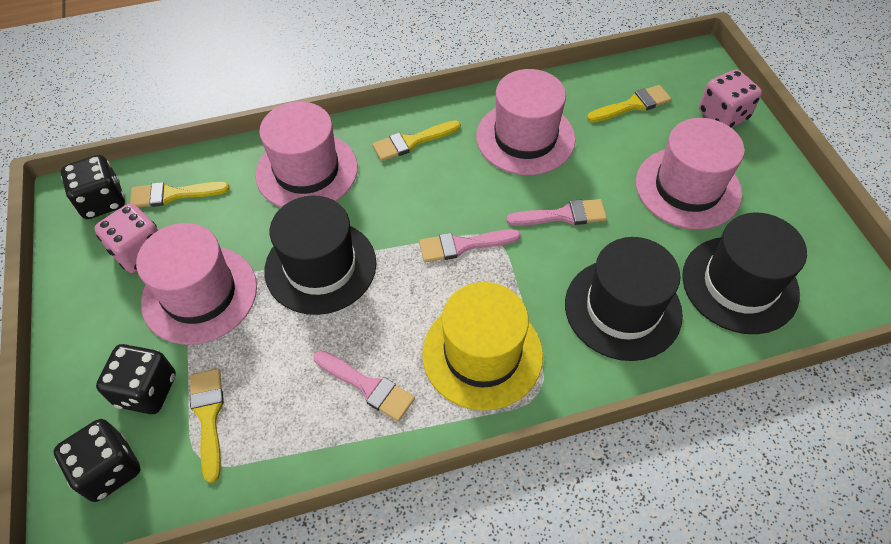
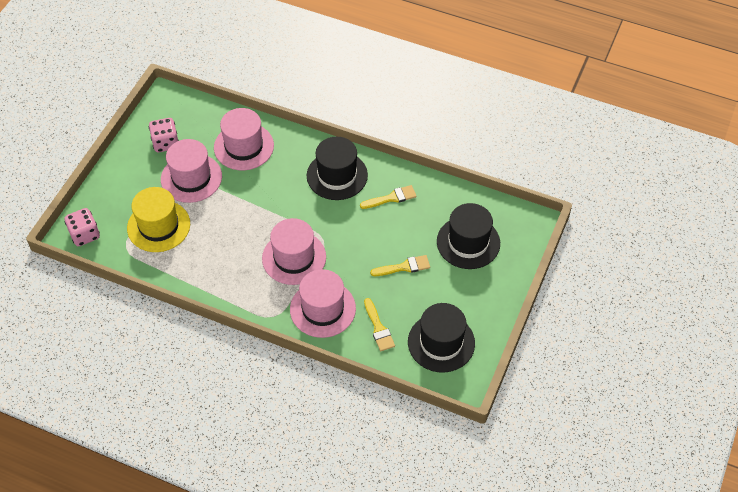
black dice: [54,419,141,502] [61,155,125,219] [96,344,176,414] = 3 -> none = 0
pink brush: [313,350,415,422] [419,229,521,262] [506,199,607,226] = 3 -> none = 0
yellow brush: [130,182,230,207] [190,369,224,483] [372,120,461,161] [587,85,671,123] = 4 -> [360,185,417,209] [364,298,395,351] [370,255,430,276] = 3

